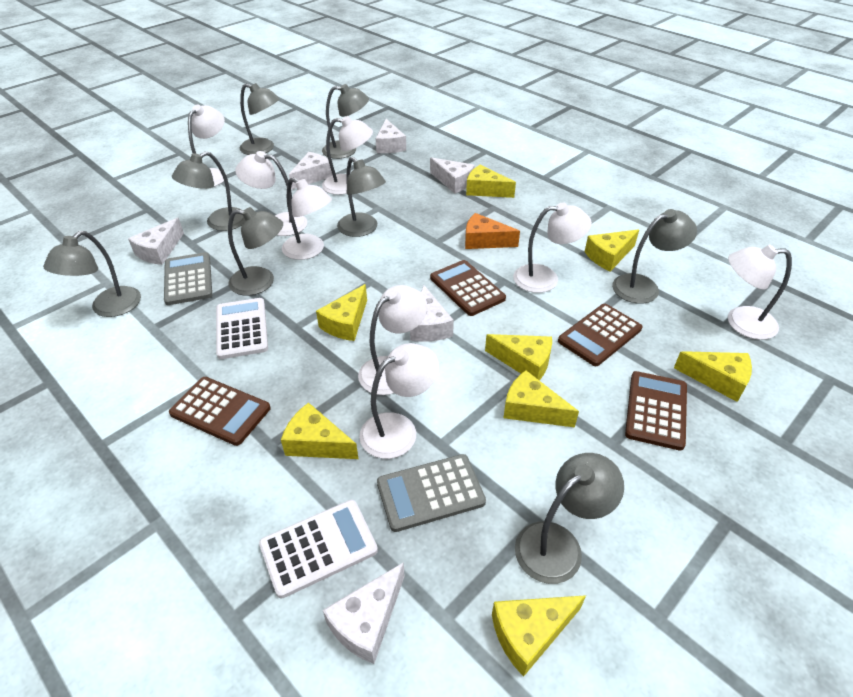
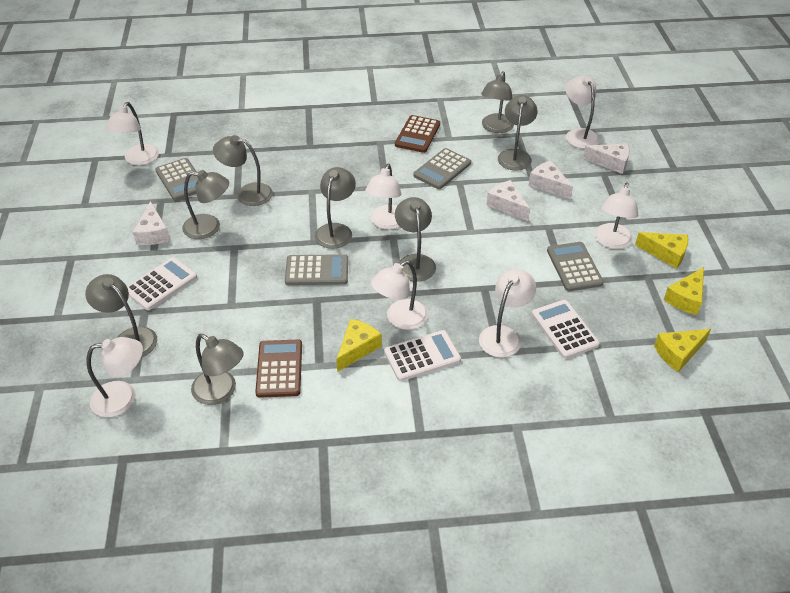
brown calculator: [169,377,271,446] [430,260,506,316] [558,304,642,366] [625,371,687,451] = 4 -> [255,340,302,398] [395,115,440,153] = 2
grey calculator: [164,252,212,305] [377,454,486,532] = 2 -> [155,158,198,201] [285,254,348,285] [413,148,471,189] [547,242,604,291] = 4
orange cheese: [465,213,520,249] = 1 -> none = 0
white calculator: [216,298,268,359] [259,500,378,598] = 2 -> [127,257,197,310] [384,330,461,381] [532,300,600,359] = 3
white cheese: [128,218,184,265] [289,152,332,190] [323,562,405,664] [375,119,406,153] [410,285,454,342] [430,157,475,194] = 6 -> [133,201,170,245] [486,180,530,221] [528,161,573,199] [583,143,630,174] = 4
white lamp: [188,104,226,187] [235,151,307,236] [282,177,332,260] [322,116,373,195] [358,285,428,395] [359,343,439,459] [513,202,592,293] [728,245,792,340] = 8 -> [87,337,143,417] [106,102,159,165] [365,164,401,229] [371,260,428,330] [479,269,536,358] [566,75,599,149] [595,182,638,249] = 7
yellow cheese: [281,402,358,459] [316,284,367,341] [466,165,516,198] [485,334,552,380] [492,595,586,677] [504,370,579,428] [585,229,639,272] [674,351,752,402] = 8 -> [336,319,382,372] [635,232,689,269] [654,329,711,372] [664,267,704,315] = 4

